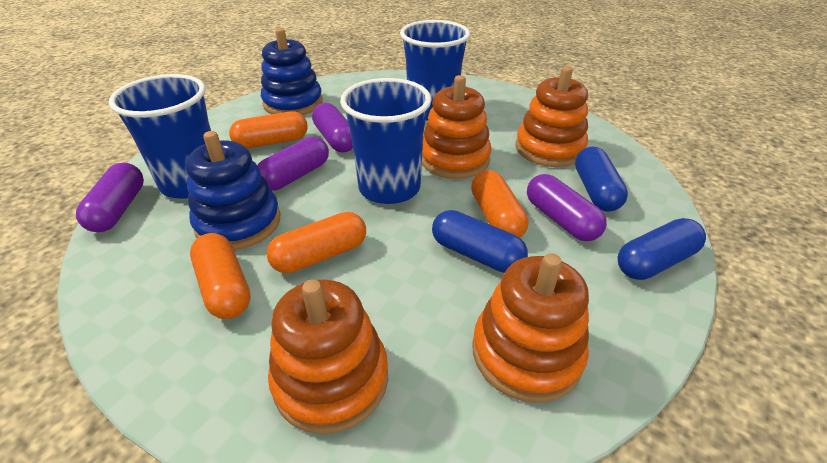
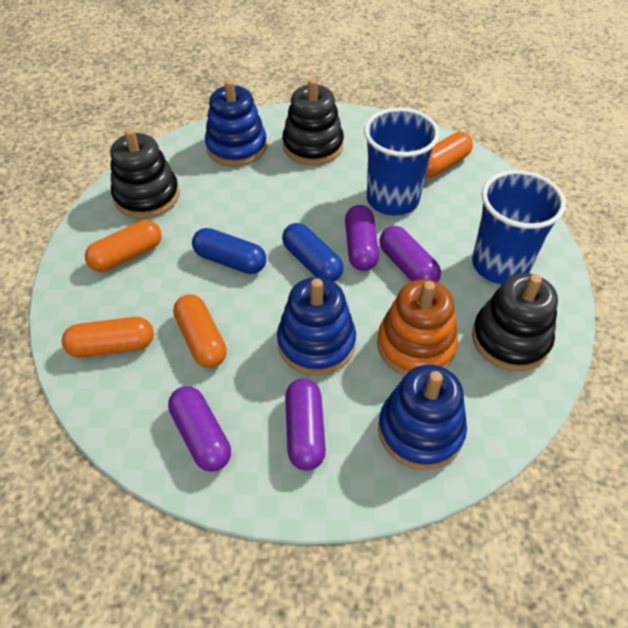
black stacking toy: none = 0 -> [110,128,179,219] [282,78,344,165] [472,273,558,371] = 3
blue capsule: [432,210,528,273] [575,147,628,212] [617,218,706,280] = 3 -> [192,228,266,274] [282,223,343,282] = 2
blue cup: [109,74,211,198] [340,78,431,204] [400,20,470,121] = 3 -> [364,108,439,216] [472,170,566,284] = 2
blue stacking toy: [185,131,280,250] [261,28,323,115] = 2 -> [205,79,267,167] [277,277,356,376] [378,364,467,470] = 3
orange stacking toy: [268,279,388,434] [422,75,491,179] [473,253,589,403] [516,66,588,167] = 4 -> [377,280,458,375] = 1

